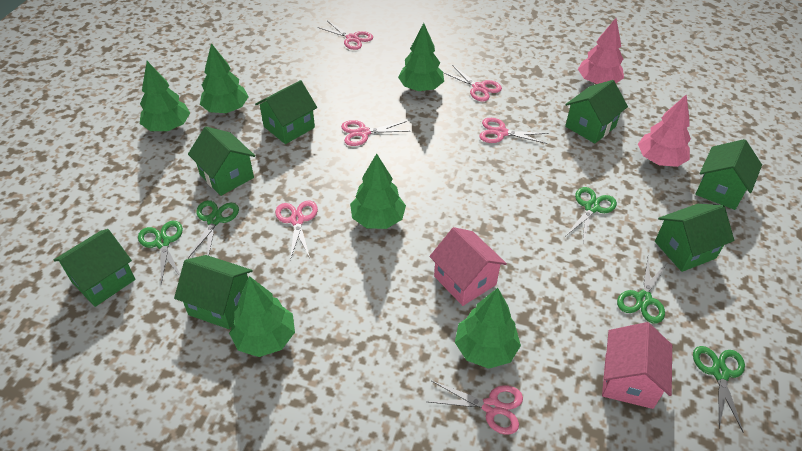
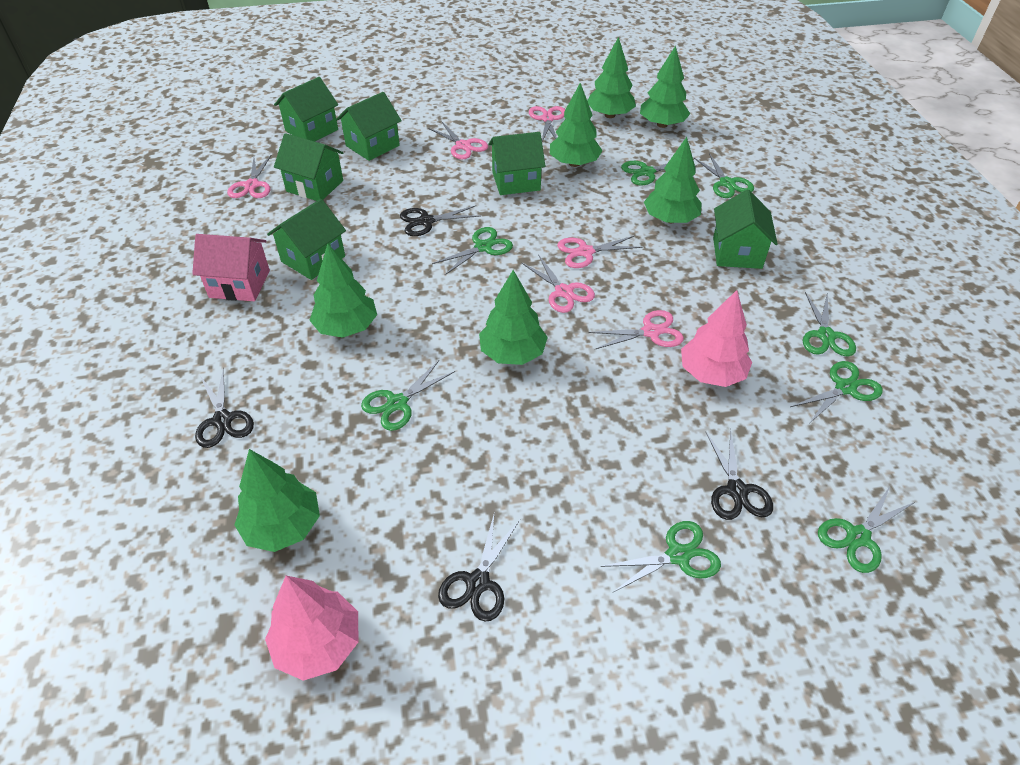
black scissors: none = 0 -> [195,368,254,448] [400,205,480,236] [438,511,520,622] [706,429,773,520] = 4
green house: [54,229,135,307] [174,255,252,329] [188,127,255,196] [255,80,317,144] [565,80,628,144] [655,204,734,272] [695,139,762,210] = 7 -> [267,199,346,280] [274,77,338,142] [274,133,344,201] [336,92,402,161] [488,132,546,195] [713,190,778,269] = 6
green scissors: [138,221,183,285] [188,200,239,258] [566,187,617,244] [617,258,668,323] [693,346,745,433] = 5 -> [361,360,455,431] [432,227,513,276] [600,521,721,593] [621,161,697,185] [693,153,754,198] [791,361,883,424] [803,292,856,356] [818,486,915,573] = 8
green tree: [140,61,190,131] [200,43,248,113] [229,276,295,357] [350,154,406,229] [398,23,444,91] [455,288,521,369] = 6 -> [234,449,320,552] [309,243,377,338] [479,270,548,365] [550,83,602,167] [587,37,636,118] [640,45,690,128] [644,137,702,223] = 7
pink house: [429,227,507,306] [602,322,672,409] = 2 -> [192,234,270,301] = 1

